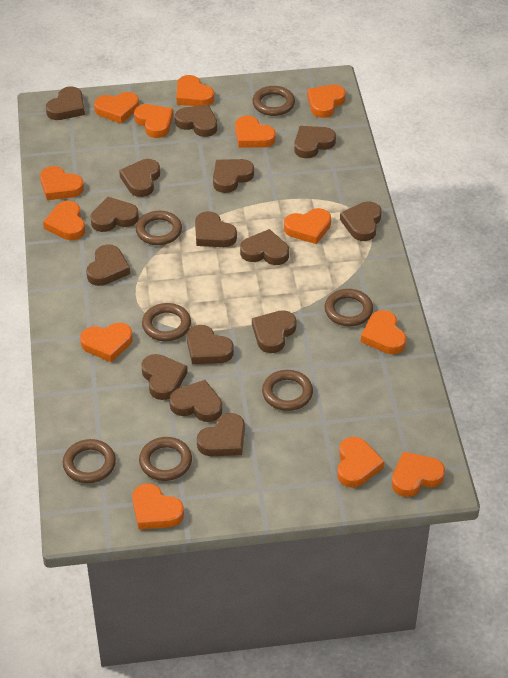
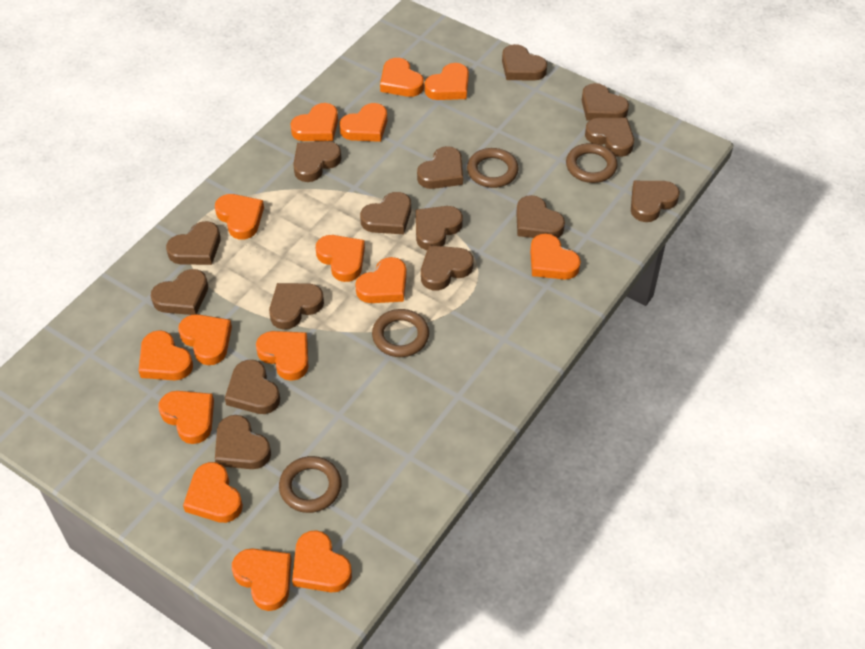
brown ring: [63,439,116,483] [136,211,182,245] [139,437,192,481] [142,303,191,341] [252,86,295,116] [262,370,313,411] [324,289,373,326] = 7 -> [279,456,342,513] [372,309,429,357] [467,148,519,188] [566,143,618,183] = 4
orange heart: [40,166,84,200] [43,201,85,240] [80,323,133,362] [94,92,139,123] [132,484,184,529] [134,104,173,138] [176,75,214,106] [235,116,276,148] [284,208,331,244] [307,85,346,118] [337,437,384,488] [361,310,406,354] [392,452,445,497] = 13 -> [139,330,193,380] [159,391,214,444] [178,314,232,365] [183,462,243,523] [215,194,264,240] [232,548,292,611] [256,331,308,381] [290,103,338,141] [292,530,352,592] [316,235,365,282] [339,103,387,142] [355,257,407,303] [380,58,424,97] [425,63,469,100] [530,233,581,280] = 15

